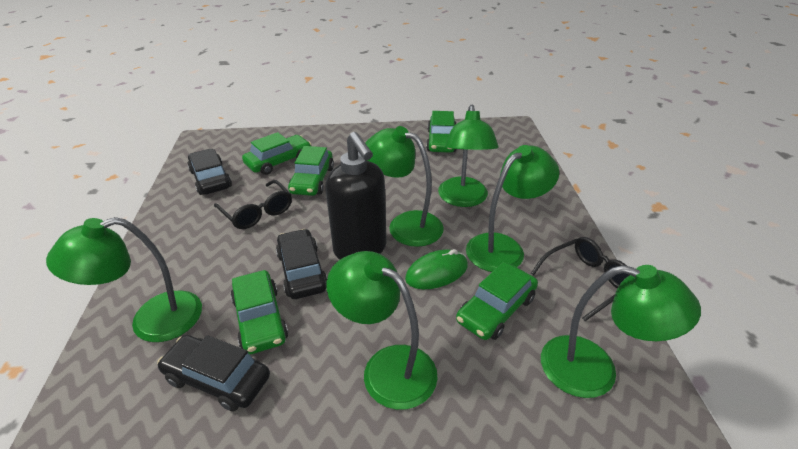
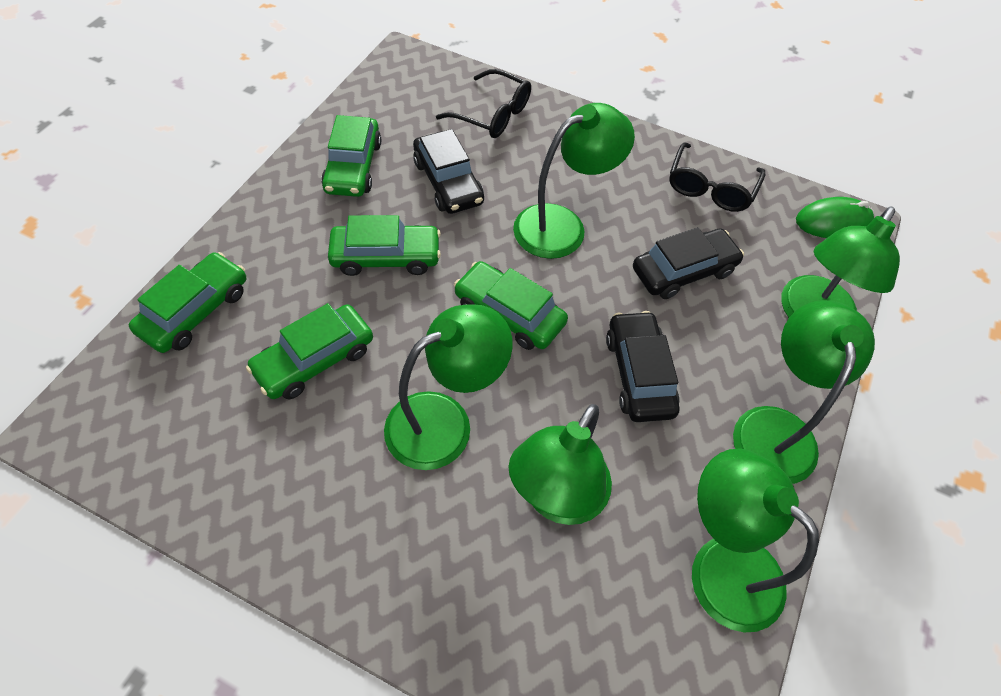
black soap dispenser: [325,132,387,260] = 1 -> none = 0

